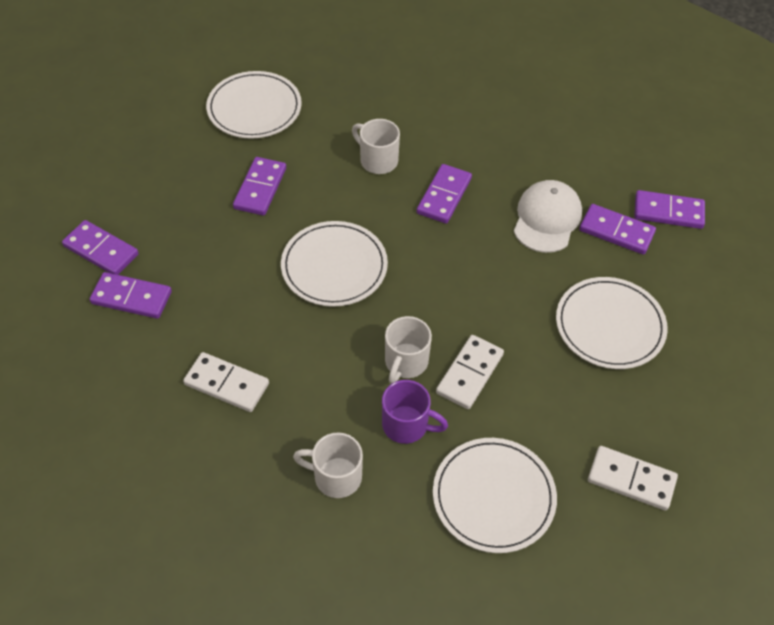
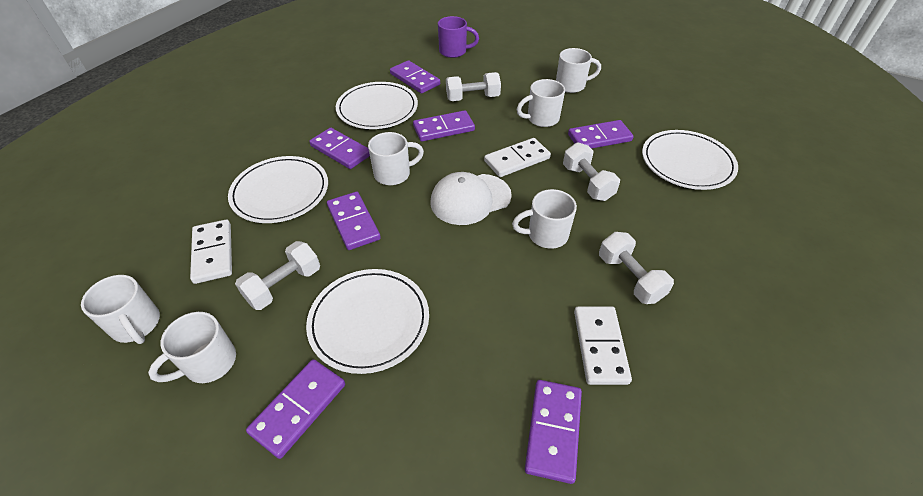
purple domino: [62,220,139,275] [90,272,172,319] [233,157,286,216] [416,164,472,224] [579,204,656,255] [634,190,705,229] = 6 -> [246,359,345,459] [309,128,370,169] [327,192,381,250] [390,60,440,94] [413,110,475,141] [525,380,582,484] [568,120,634,149] = 7
white dumbbell: none = 0 -> [235,241,320,310] [446,72,501,101] [563,142,620,201] [599,232,674,304] = 4
white mug: [293,432,363,498] [352,119,400,174] [385,316,432,384] = 3 -> [81,275,160,344] [148,312,236,383] [368,132,424,185] [512,189,577,249] [517,79,565,127] [556,48,601,93] = 6

